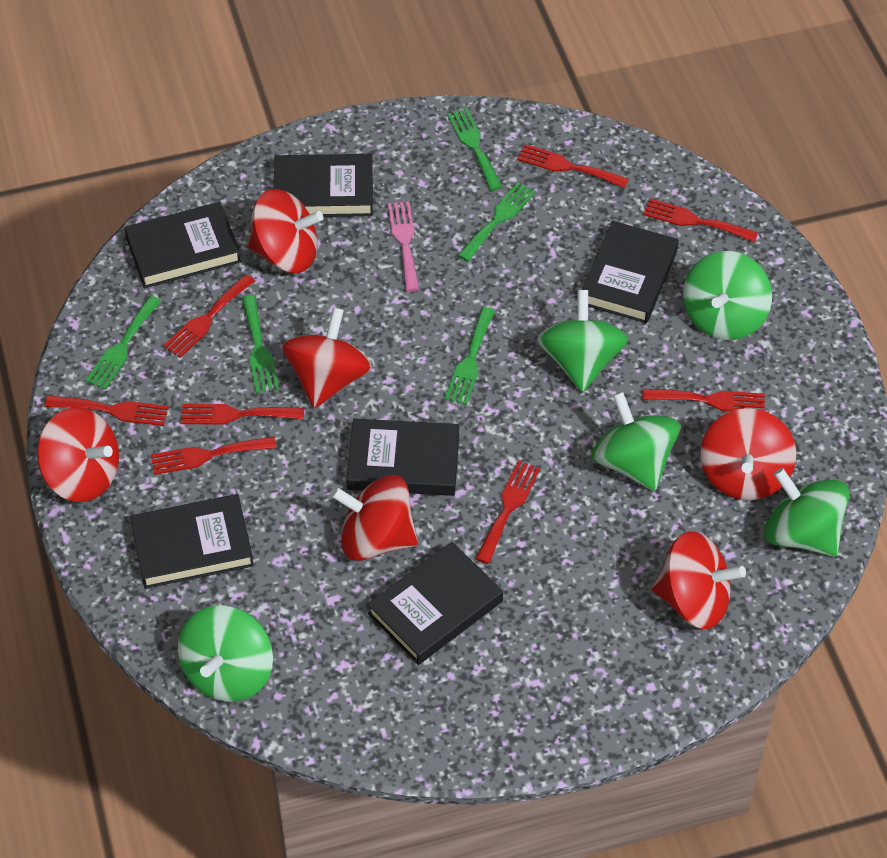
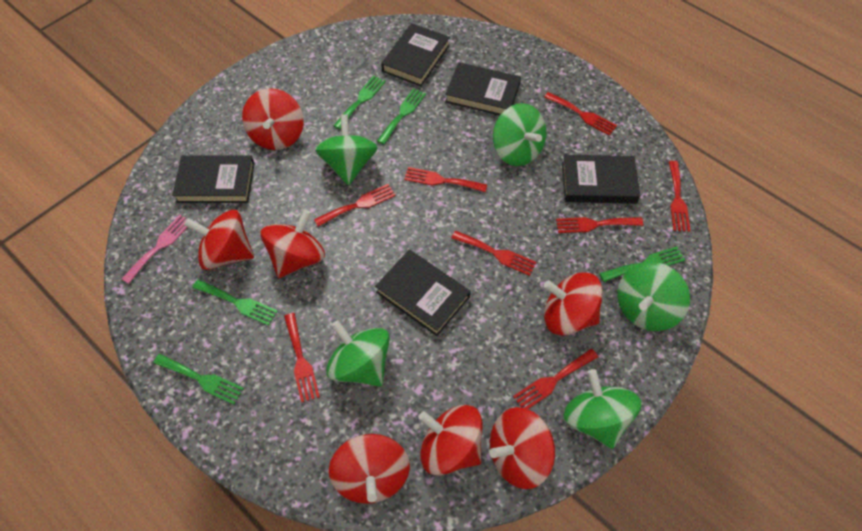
black book: [124,202,241,288] [130,494,254,589] [274,154,373,217] [347,419,459,496] [367,542,503,665] [582,221,679,323] = 6 -> [172,155,255,203] [375,249,471,336] [381,23,450,86] [445,62,521,115] [562,155,640,204] = 5
red spinning top: [37,407,119,502] [248,189,323,273] [282,307,372,408] [331,475,418,561] [652,531,746,629] [700,408,796,500] = 6 -> [184,210,254,270] [242,88,304,150] [261,209,325,278] [329,434,410,504] [418,405,483,476] [489,407,555,489] [544,272,603,336] = 7

